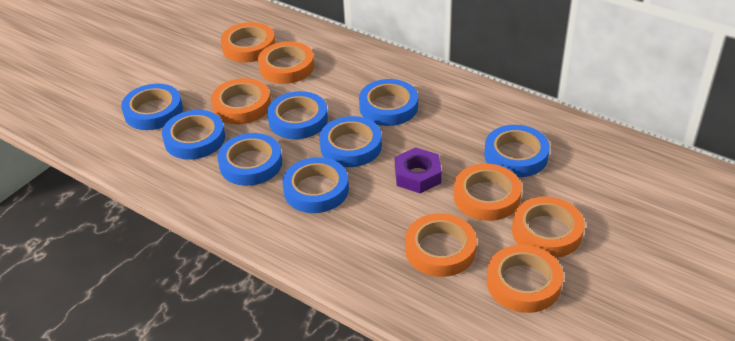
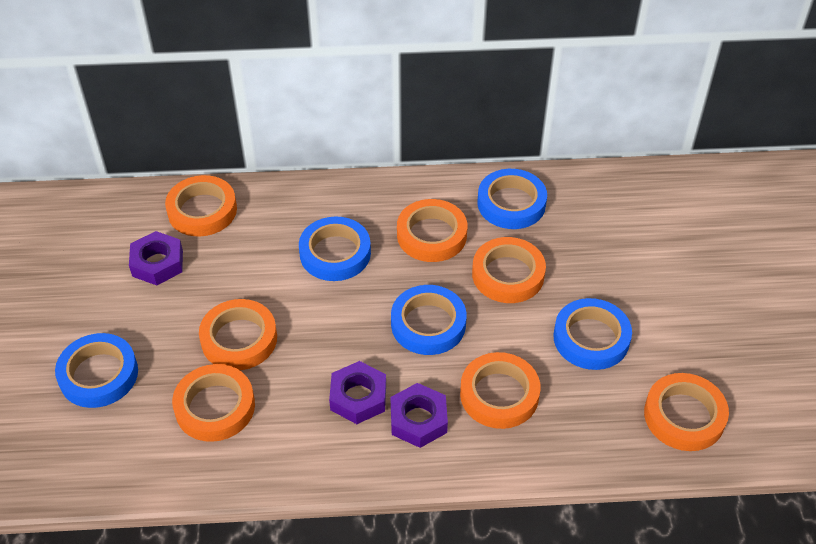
blue tape: [121,84,183,130] [162,110,225,160] [218,133,282,186] [267,91,328,139] [282,157,349,213] [319,116,382,167] [359,79,418,126] [484,125,550,177] = 8 -> [55,333,138,408] [299,216,371,281] [391,285,467,355] [478,169,547,229] [554,298,632,370] = 5
purple nut: [395,147,442,193] = 1 -> [129,231,183,285] [329,361,386,424] [390,383,448,448] = 3

